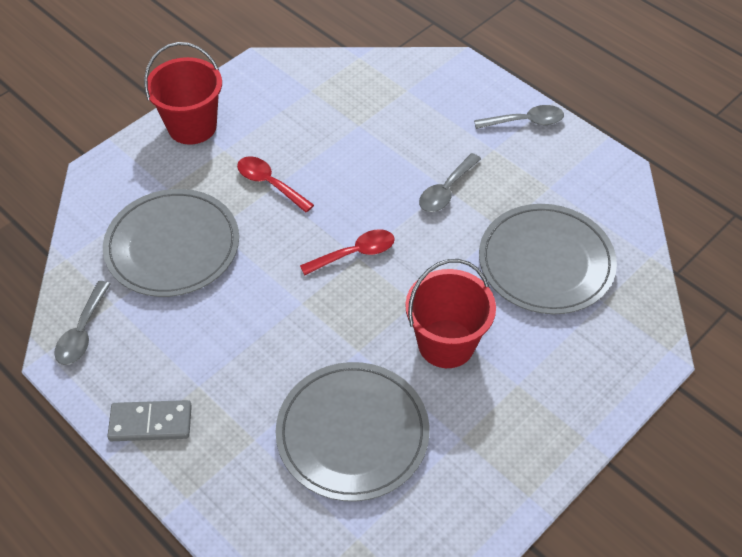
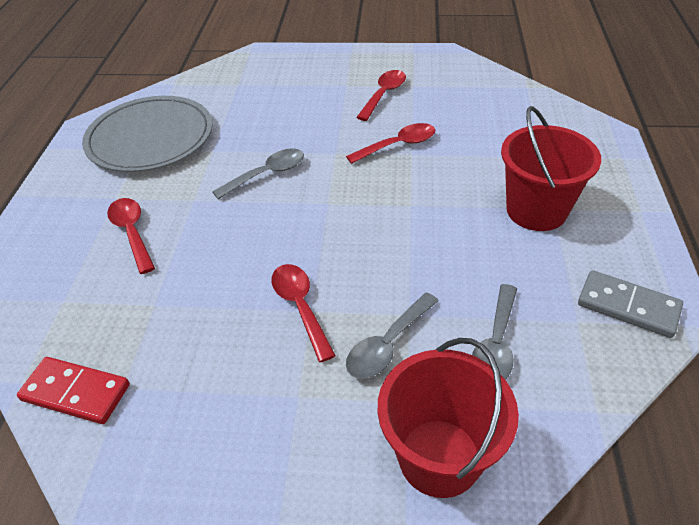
grey plate: [103,189,239,297] [276,362,429,501] [479,204,617,314] = 3 -> [82,96,212,172] = 1
red domino: none = 0 -> [17,357,130,424] = 1
red spoon: [237,156,314,213] [300,229,395,275] = 2 -> [107,198,155,274] [271,264,336,362] [346,123,435,164] [356,70,406,121] = 4

